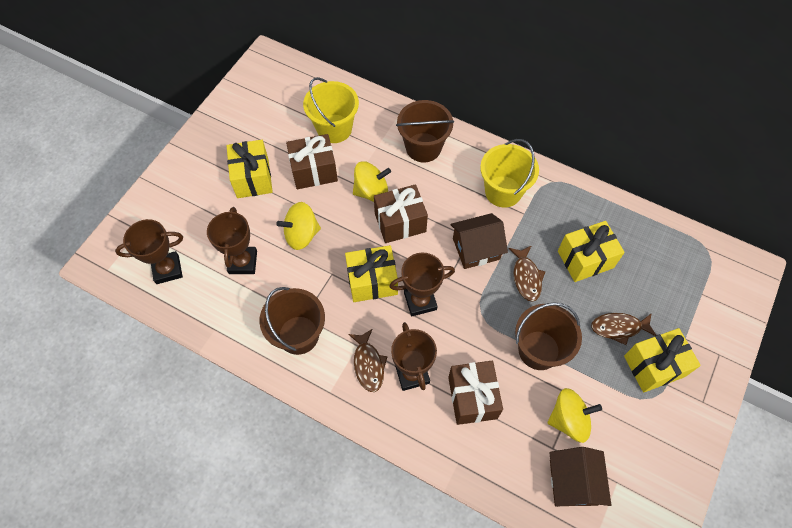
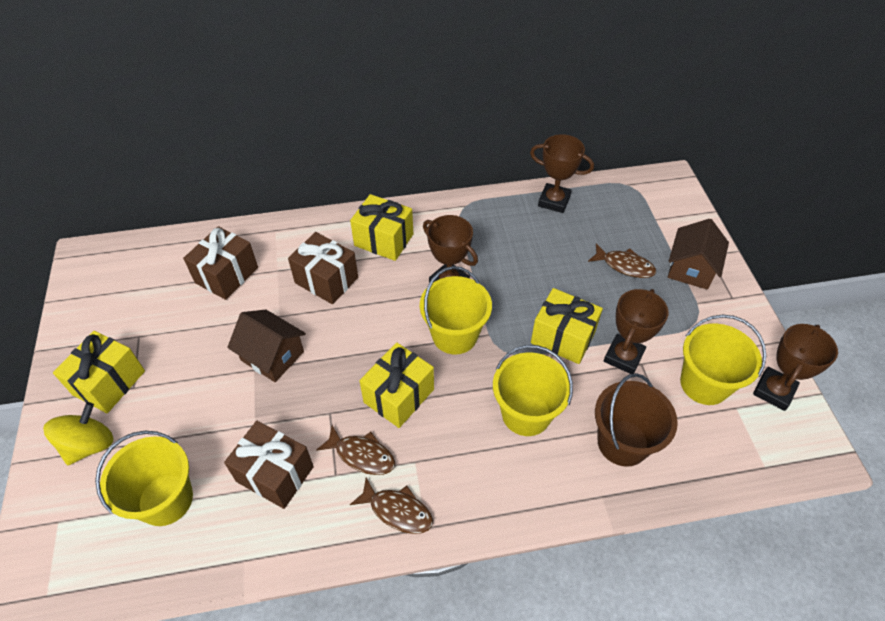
brown bucket: [259,287,325,355] [396,100,454,162] [515,302,582,370] = 3 -> [595,373,678,467] = 1
yellow bucket: [303,77,359,143] [480,139,539,208] = 2 -> [95,431,193,526] [420,266,492,355] [493,345,573,436] [680,315,766,405] = 4
yellow spinning top: [277,202,321,250] [353,161,391,202] [548,388,602,443] = 3 -> [43,402,113,465] = 1

